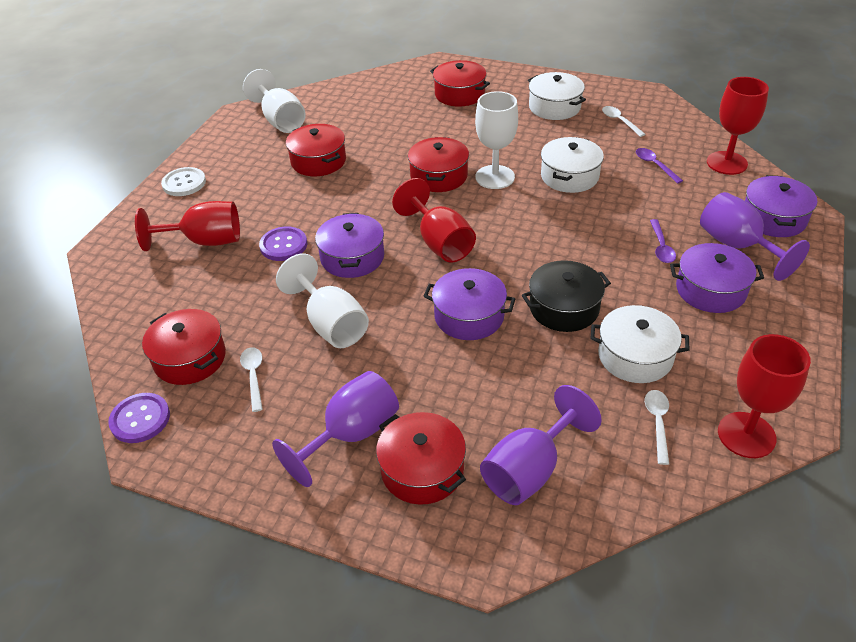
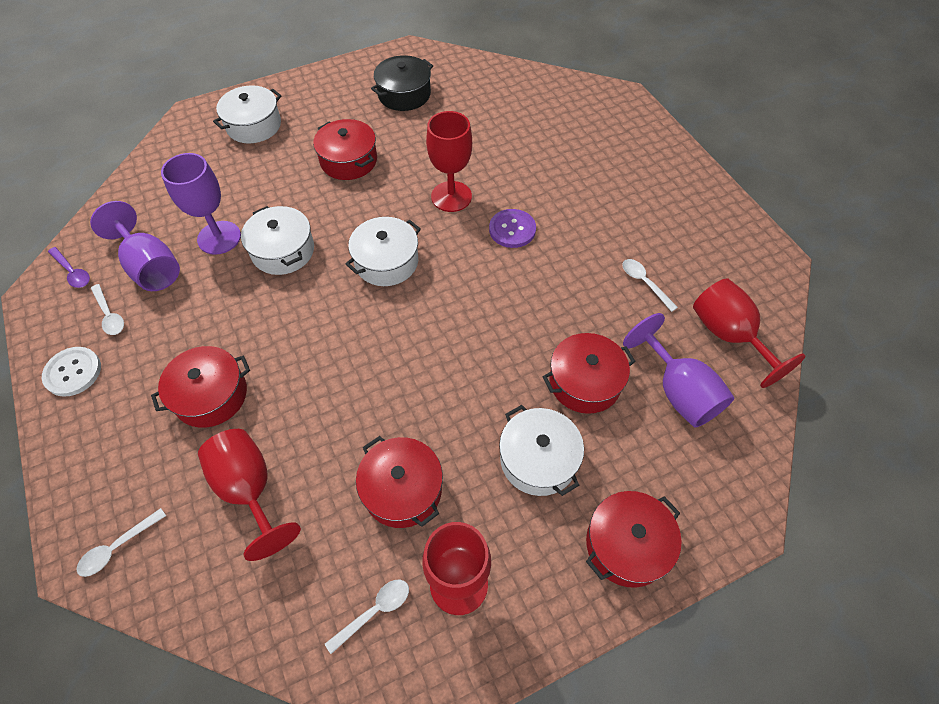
purple button: [108,393,170,443] [259,226,307,261] = 2 -> [489,209,536,248] = 1
purple pot: [315,213,384,278] [424,268,515,340] [670,243,764,313] [745,175,817,237] = 4 -> none = 0
purple spoon: [636,148,683,184] [650,219,676,263] = 2 -> [48,247,90,288] = 1
white goblet: [243,69,306,133] [276,253,369,348] [475,91,518,189] = 3 -> none = 0
white pot: [528,72,586,120] [541,137,604,193] [590,305,690,383] = 3 -> [213,85,282,144] [241,206,314,275] [346,217,421,286] [499,405,584,496] = 4
white spoon: [240,347,263,412] [602,106,646,137] [645,390,669,465] = 3 -> [76,508,166,577] [91,284,124,335] [325,580,409,654] [622,259,678,312] = 4

